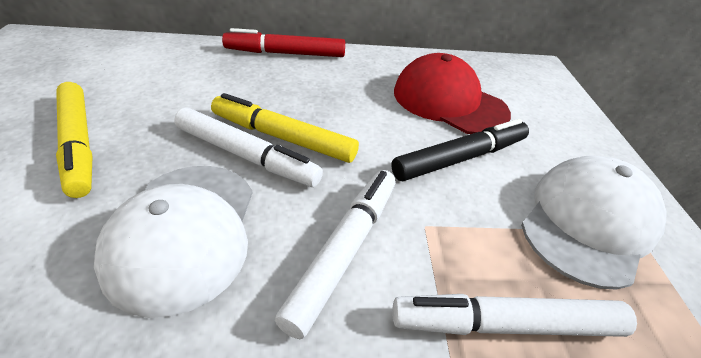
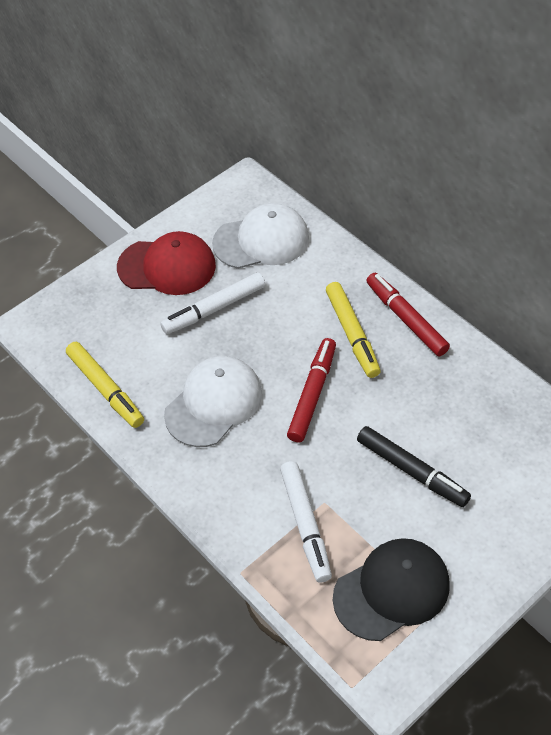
black cap: none = 0 -> [333,538,450,641] = 1
red marker: [222,28,345,57] = 1 -> [287,338,336,443] [366,273,450,356] = 2
white marker: [174,107,323,187] [275,170,396,339] [392,294,637,337] = 3 -> [160,272,265,334] [280,461,332,583] = 2

